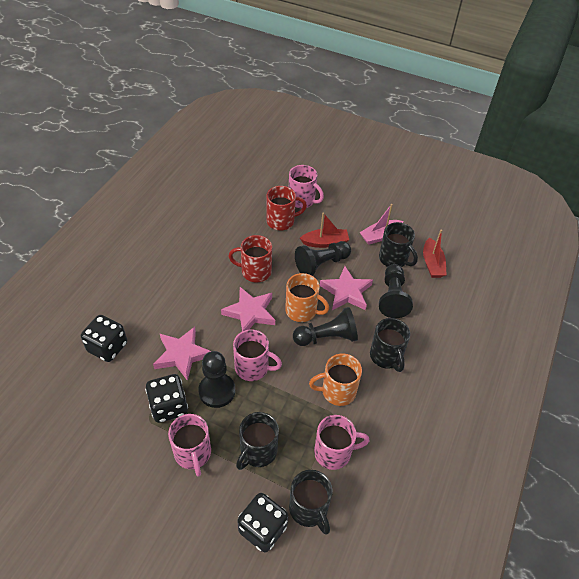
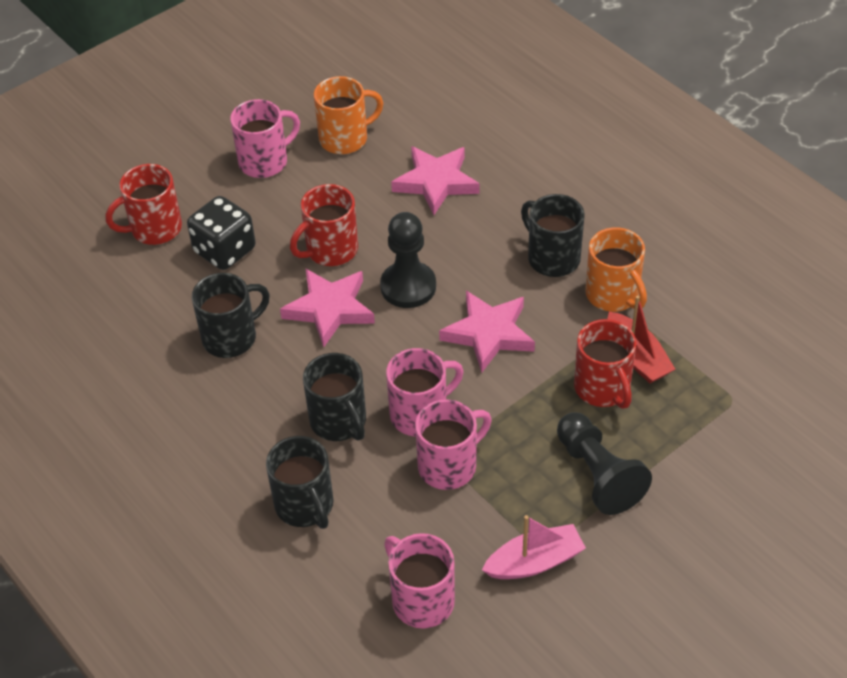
black dice: [81,315,127,362] [145,374,188,423] [237,493,288,552] = 3 -> [187,196,255,270] = 1
black pawn: [198,351,235,408] [293,307,358,346] [295,241,351,276] [379,264,413,318] = 4 -> [380,212,436,308] [557,413,652,515] = 2
red boat: [300,212,349,248] [423,230,447,278] = 2 -> [607,296,675,383] = 1
red mug: [228,235,272,282] [267,186,307,230] = 2 -> [106,164,182,245] [290,184,358,266] [574,319,636,409] = 3

